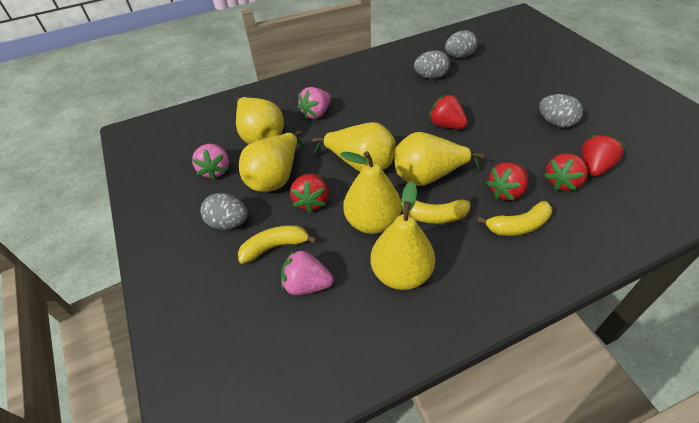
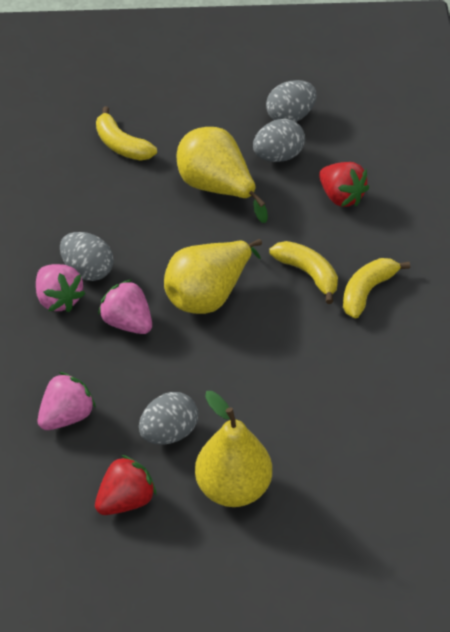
red strawberry: [290,173,329,213] [429,94,468,129] [486,162,528,201] [544,153,588,191] [581,135,624,177] = 5 -> [95,455,157,515] [319,162,369,207] = 2
yellow pear: [236,97,284,144] [239,131,303,192] [312,122,396,172] [340,151,401,234] [371,181,435,290] [394,132,484,186] = 6 -> [164,239,262,314] [177,127,268,223] [195,391,272,507] = 3

